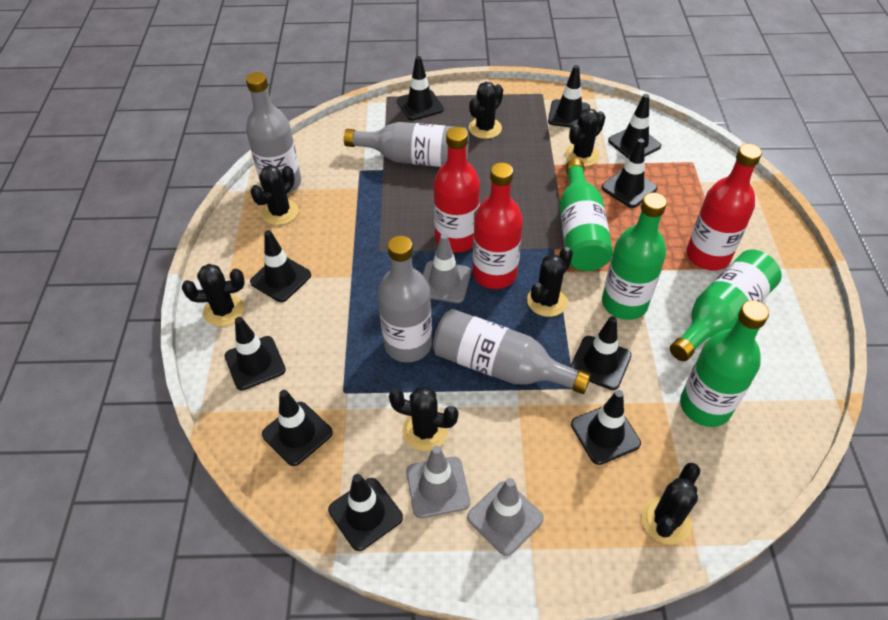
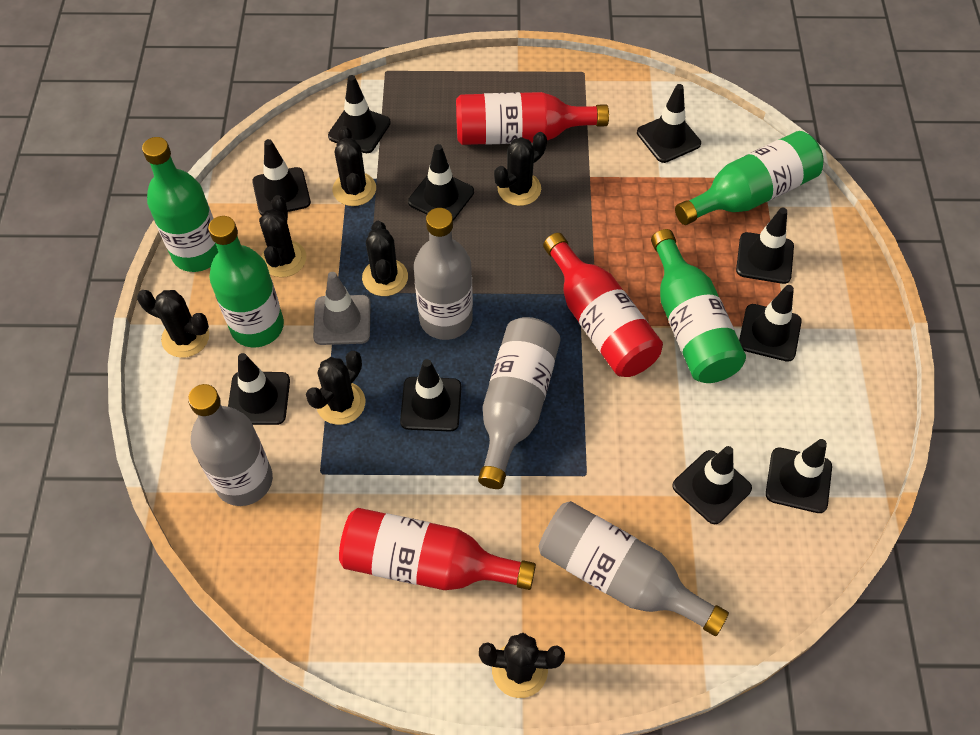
grey traffic cone: [406,446,470,518] [423,234,471,303] [467,478,544,556] = 3 -> [313,272,371,345] = 1

